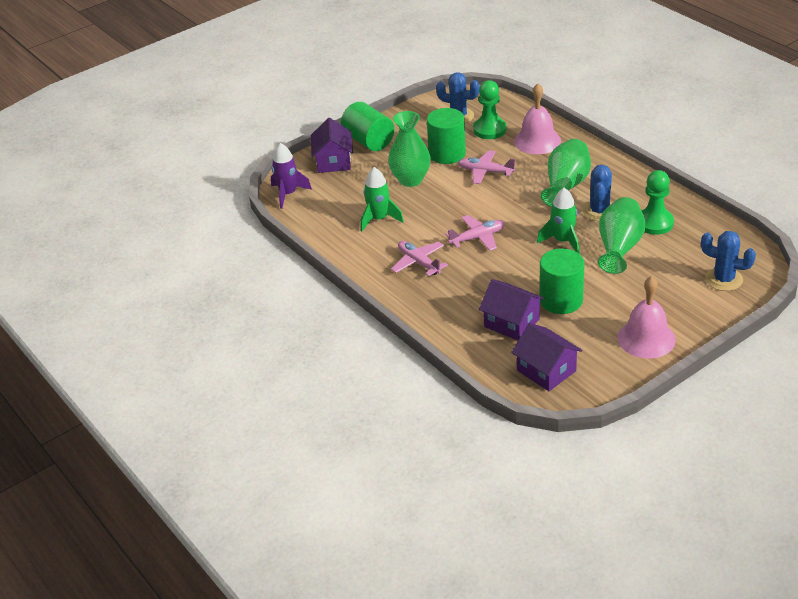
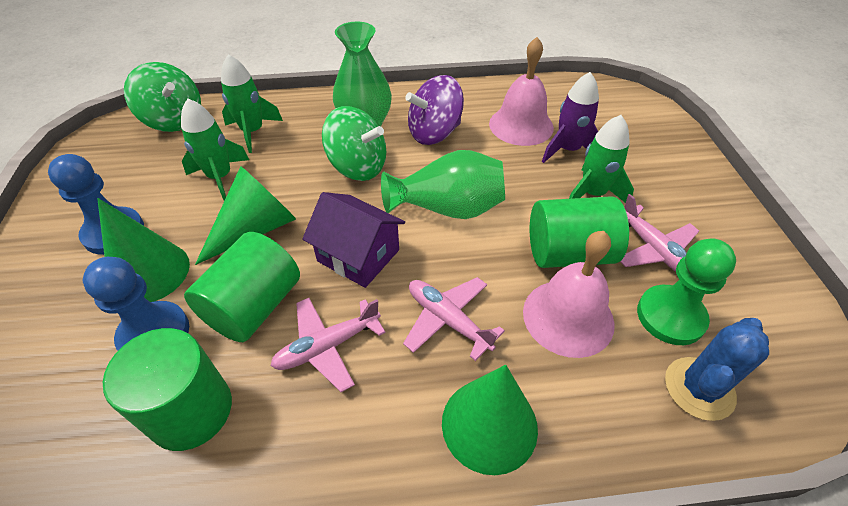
blue cactus: [436,72,480,123] [582,165,612,221] [701,231,756,291] = 3 -> [665,318,769,421] = 1
blue pawn: none = 0 -> [48,154,144,255] [83,257,189,351] = 2
green cone: none = 0 -> [97,198,190,302] [195,166,296,265] [442,365,538,475] = 3
green pawn: [473,80,507,139] [641,170,674,235] = 2 -> [637,238,736,345] = 1
green rocket: [360,167,404,231] [537,188,580,254] = 2 -> [181,99,249,201] [221,54,283,153] [569,115,634,203] = 3
green spinning top: none = 0 -> [124,62,201,132] [322,106,386,181] = 2
green vase: [388,111,431,187] [541,139,591,207] [598,197,645,274] = 3 -> [333,22,392,126] [381,150,505,219] = 2
purple house: [311,118,353,173] [479,279,544,341] [511,323,582,391] = 3 -> [302,192,405,288] = 1
purple spinning top: none = 0 -> [405,75,464,145] = 1

